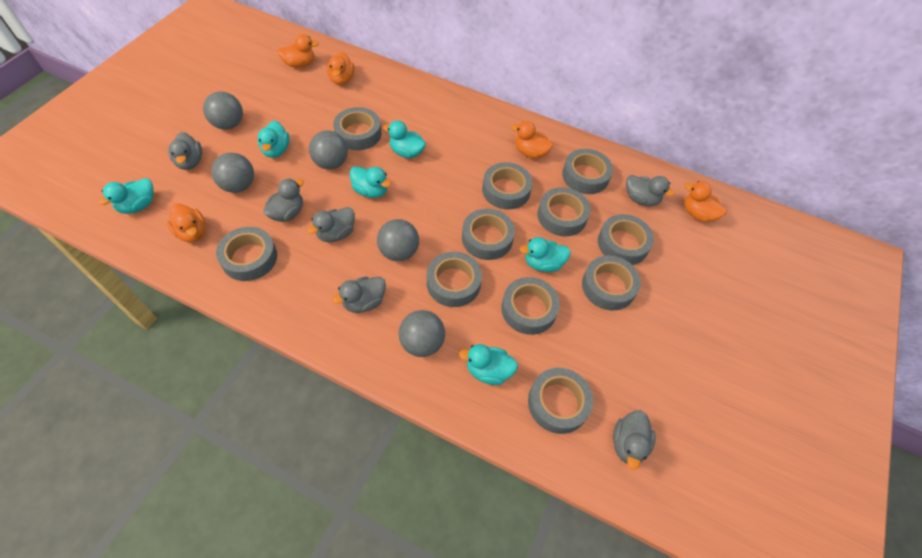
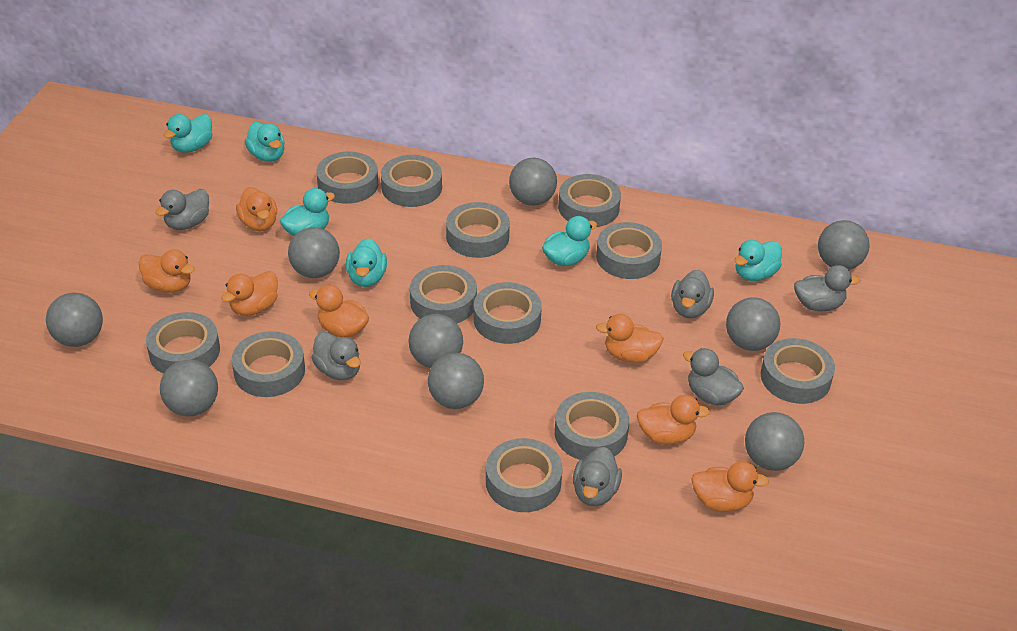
grey ball: [203,92,243,130] [211,153,254,193] [309,130,348,169] [377,219,419,261] [399,310,445,357] = 5 -> [46,293,103,347] [160,360,218,416] [288,227,340,278] [409,314,463,368] [428,353,484,409] [509,158,557,206] [726,297,780,351] [745,412,804,471] [818,220,869,270] = 9
grey tape: [216,227,277,281] [333,107,382,151] [427,252,482,307] [462,209,515,260] [482,162,533,210] [501,277,560,335] [528,368,593,434] [538,187,591,236] [562,149,613,194] [582,256,641,311] [598,214,654,265] = 11 -> [146,312,220,374] [232,331,305,397] [316,151,378,204] [381,155,442,207] [410,265,477,323] [446,202,510,258] [474,282,542,344] [486,438,563,512] [555,392,629,461] [558,174,621,227] [596,222,662,279] [761,338,835,404] = 12
orange duck: [167,203,206,242] [277,34,319,68] [327,52,355,85] [511,121,553,159] [684,181,727,222] = 5 -> [139,249,195,293] [221,271,278,316] [236,187,277,231] [309,285,369,338] [596,314,664,363] [637,395,710,445] [691,461,769,512] = 7

